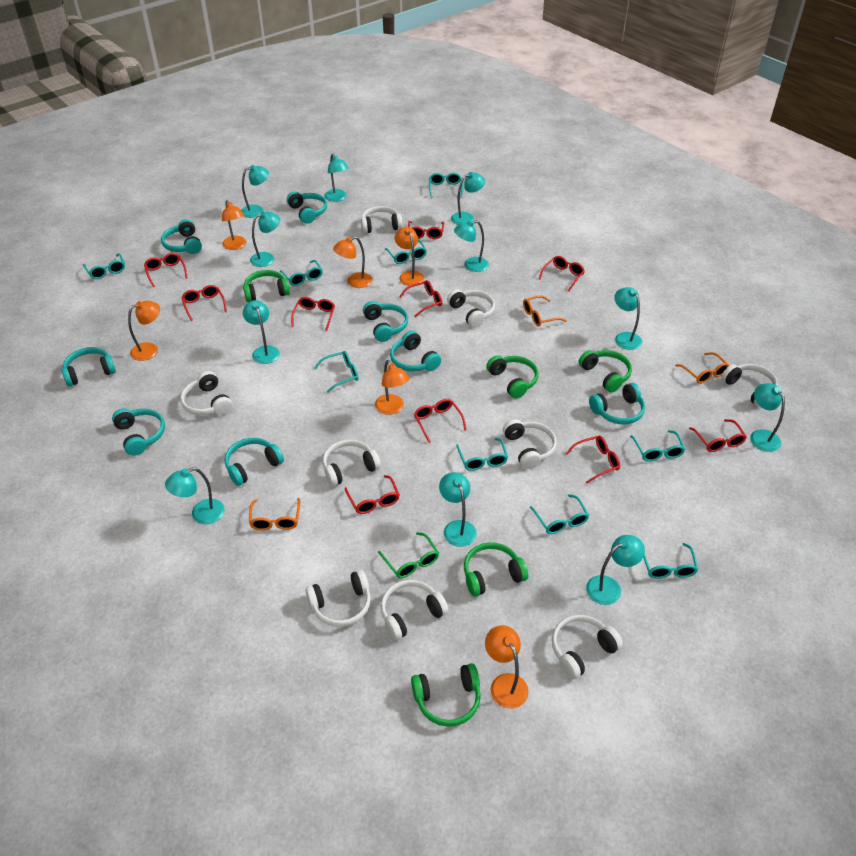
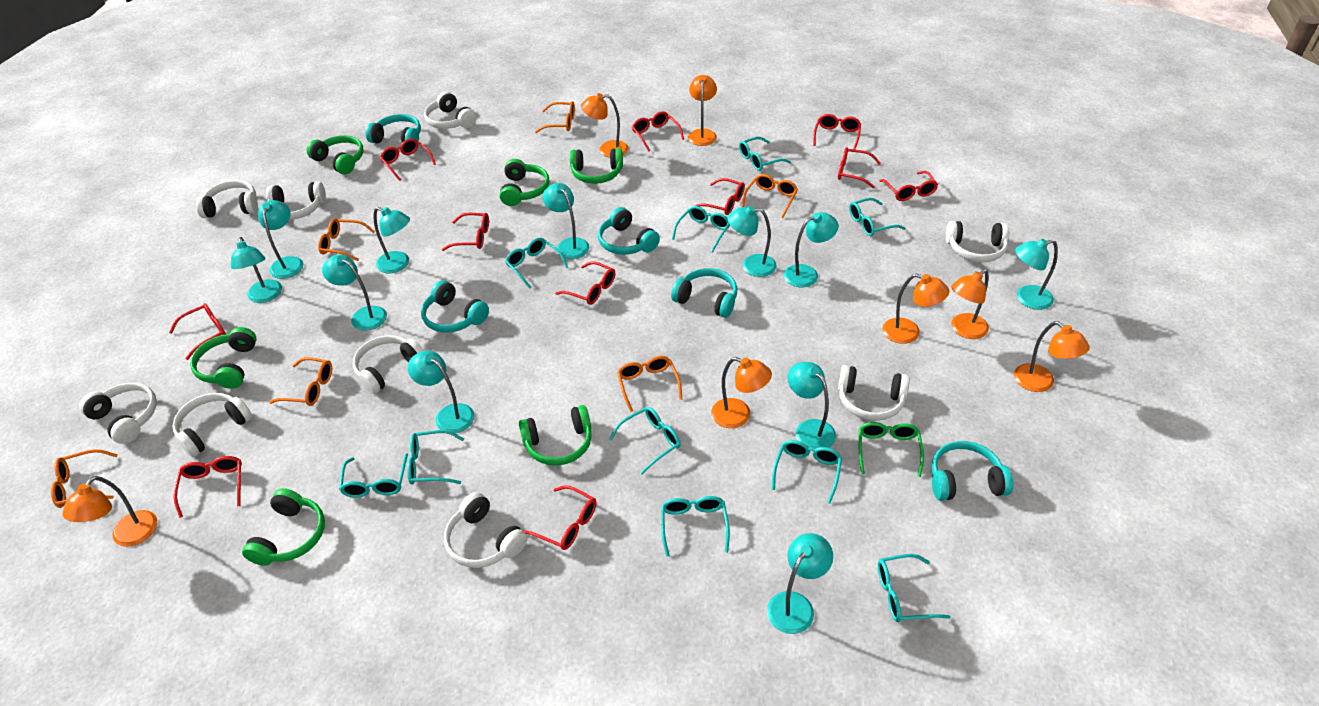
green headphones: [243,270,290,302] [411,663,481,727] [464,542,528,597] [486,355,539,399] [579,350,632,393] = 5 -> [190,327,257,389] [242,488,325,566] [307,135,364,174] [500,159,549,206] [519,405,592,466] [570,148,623,184] = 6
orange glasses: [249,498,301,531] [523,295,567,327] [675,352,730,384] = 3 -> [51,449,118,508] [269,357,332,406] [318,218,375,261] [535,101,575,133] [617,356,682,412] [742,174,798,218] = 6
orange lamp: [128,300,160,361] [222,200,246,250] [333,236,372,288] [375,360,409,415] [395,227,424,286] [485,625,529,709] = 6 -> [62,476,157,547] [581,93,629,158] [688,75,717,146] [711,357,772,428] [882,273,950,344] [951,269,989,339] [1014,321,1090,392] = 7
red glasses: [144,253,188,287] [181,285,227,321] [291,297,335,331] [345,475,400,514] [399,280,442,317] [408,221,444,239] [414,399,467,443] [539,256,585,292] [566,436,620,483] [689,419,747,452] = 10 -> [169,303,226,360] [174,456,242,518] [380,138,436,181] [442,213,489,251] [523,485,597,550] [555,261,615,305] [632,111,684,151] [695,178,745,215] [813,114,861,150] [838,147,881,188] [879,171,938,201] = 11
turquoise glasses: [83,253,125,279] [280,260,323,286] [314,351,359,393] [385,240,427,264] [429,173,463,198] [456,438,508,471] [530,494,589,534] [630,430,685,462] [643,543,698,579] = 9 -> [339,453,408,498] [407,430,464,485] [505,238,568,289] [609,407,681,475] [661,496,730,557] [672,206,730,253] [739,137,791,171] [772,440,842,504] [849,198,906,236] [878,554,951,622] = 10
turquoise headphones: [62,347,116,387] [112,408,165,456] [161,219,202,254] [225,438,284,486] [287,191,327,224] [363,301,408,342] [390,330,441,372] [589,383,645,424] = 8 -> [366,114,421,143] [421,280,489,333] [598,207,660,255] [671,268,737,318] [931,441,1013,501] = 5

